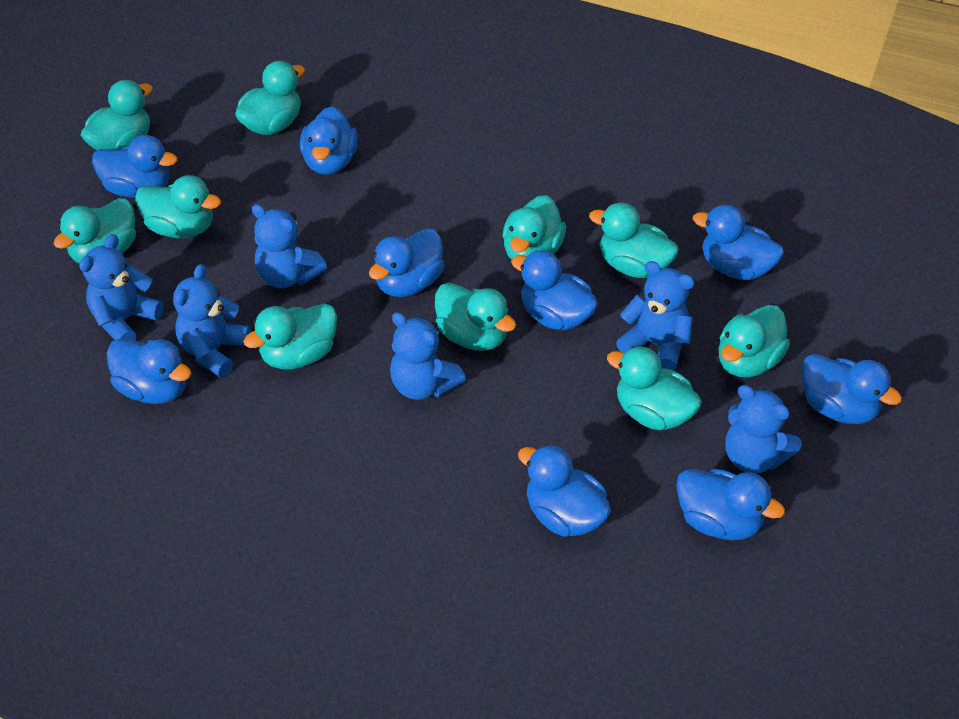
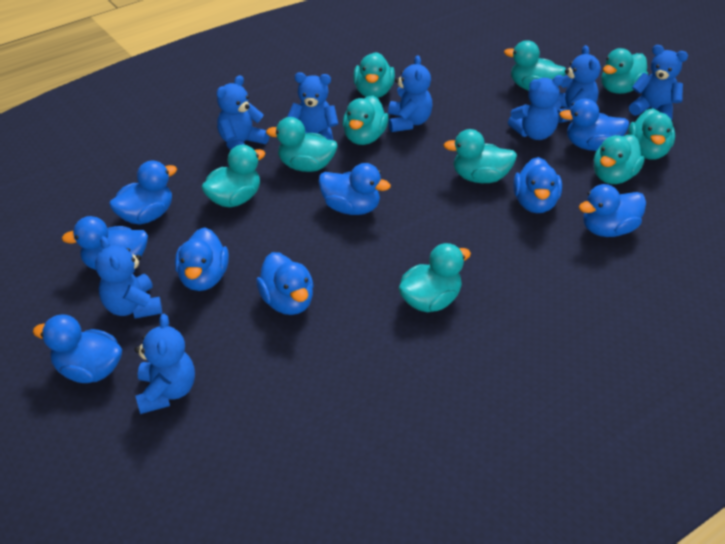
blue teddy bear: [79,234,164,341] [173,264,251,378] [251,204,327,289] [390,312,466,400] [616,261,695,371] [725,385,802,473] = 6 -> [95,236,162,319] [135,314,195,414] [217,75,269,150] [287,72,339,140] [388,55,433,132] [508,75,564,140] [557,45,601,123] [629,45,688,120] = 8

